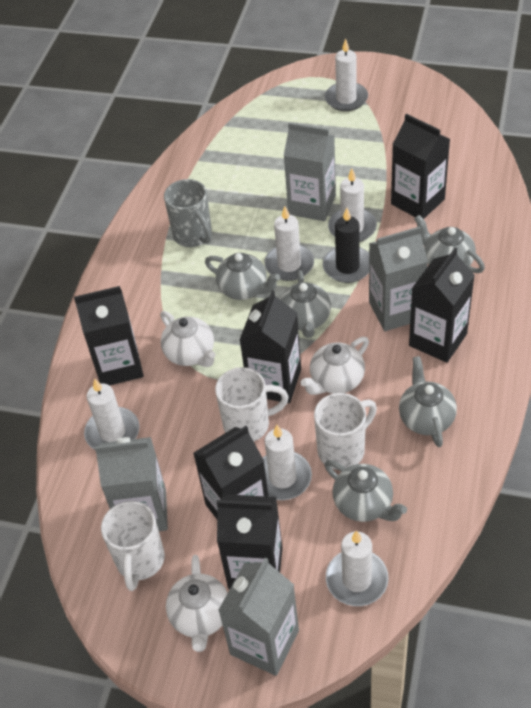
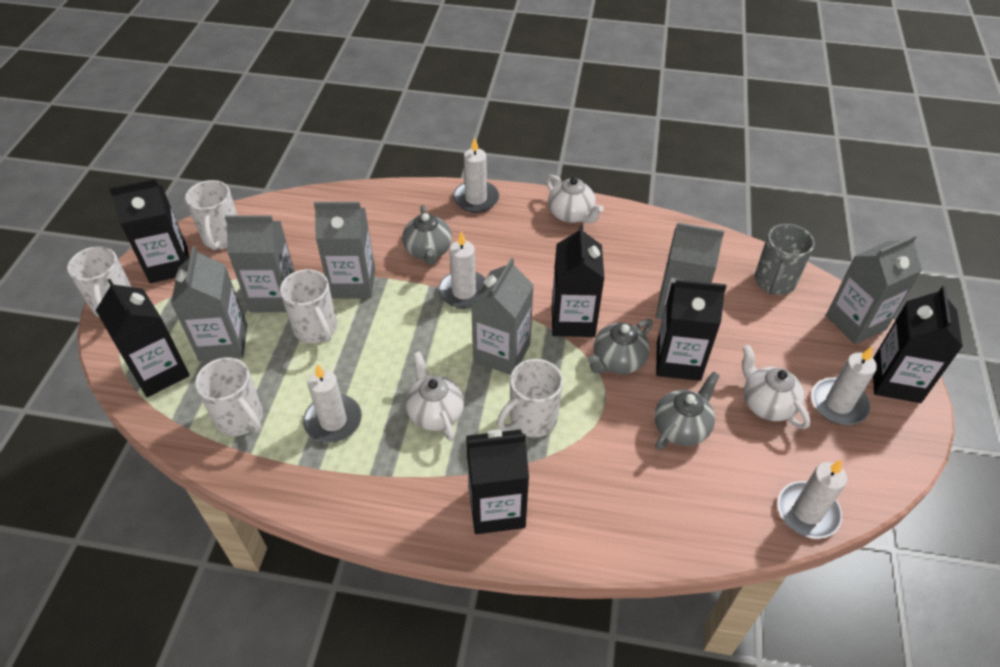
black candle: [323,208,369,283] = 1 -> none = 0
grey carton: [95,437,168,531] [218,558,299,676] [284,123,336,221] [369,226,428,331] = 4 -> [171,247,247,362] [225,215,295,312] [314,202,375,298] [471,258,534,375] [656,222,724,320] [826,235,922,345] = 6
grey teapot: [205,253,280,300] [280,270,331,338] [324,460,407,522] [399,356,457,447] [414,215,485,273] = 5 -> [402,205,452,265] [588,319,653,374] [654,371,720,450] = 3
white candle: [84,378,139,450] [263,425,312,500] [264,206,314,281] [325,38,368,111] [326,530,389,606] [328,169,377,242] = 6 -> [303,364,362,443] [438,231,486,309] [453,137,499,213] [777,460,847,539] [811,346,877,425] = 5
white mug: [101,501,165,591] [215,367,289,441] [314,393,377,470] = 3 -> [67,246,131,318] [185,180,238,250] [195,357,263,436] [280,269,337,343] [497,359,563,437] = 5

